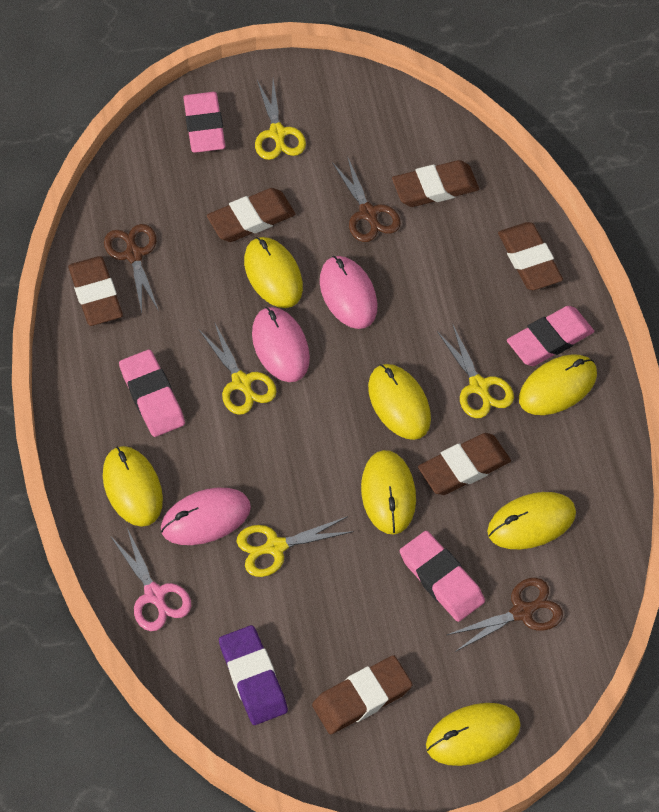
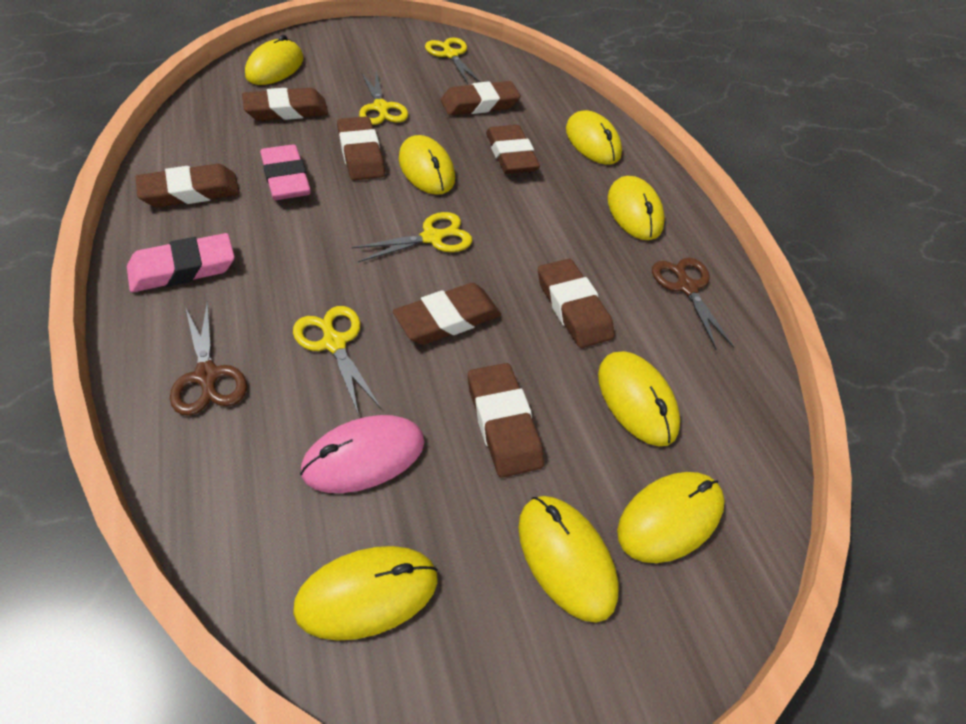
brown eraser: [68,256,123,326] [207,188,295,242] [312,655,412,734] [392,160,479,207] [418,433,511,495] [498,222,563,290] = 6 -> [136,164,240,207] [242,88,328,121] [337,116,385,180] [393,283,501,345] [441,81,521,116] [468,363,544,478] [486,125,540,174] [538,259,614,348] = 8
brown scissors: [104,224,159,313] [332,156,401,242] [447,578,563,652] = 3 -> [170,301,247,416] [652,257,735,350] = 2
pink eraser: [119,350,185,437] [183,92,225,153] [400,531,485,622] [507,306,594,366] = 4 -> [127,233,235,292] [260,144,311,200] = 2
pink mouse: [161,488,251,545] [252,307,310,382] [320,256,377,329] = 3 -> [300,415,425,493] = 1
pink scissors: [111,528,191,631] = 1 -> none = 0
purple eraser: [219,625,288,725] = 1 -> none = 0
yellow mouse: [103,446,163,527] [244,237,303,308] [361,450,416,535] [368,364,431,440] [426,703,521,766] [487,492,576,549] [519,354,597,415] = 7 -> [245,35,304,85] [293,546,438,641] [399,135,455,195] [518,496,619,623] [566,110,622,165] [598,351,680,446] [608,176,665,240] [617,472,725,563] = 8

